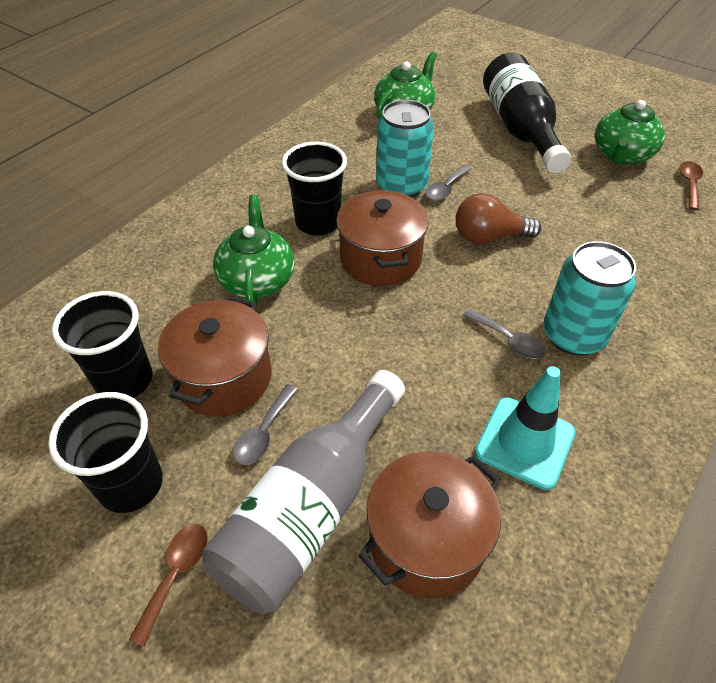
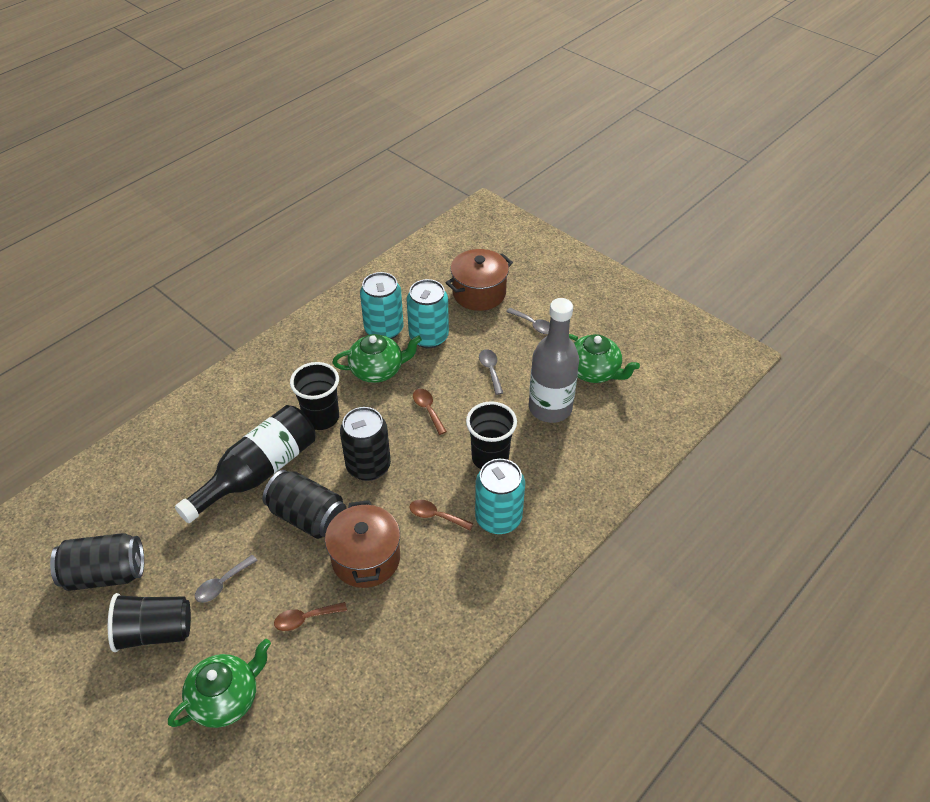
black can: none = 0 -> [50,533,144,591] [263,470,346,539] [340,407,391,481] = 3
brown light bulb: [456,193,541,244] = 1 -> none = 0
brown pot: [158,296,272,416] [336,190,429,286] [358,451,501,598] = 3 -> [325,500,400,588] [446,249,513,311] = 2
brown spoon: [129,524,208,647] [679,161,703,210] = 2 -> [274,602,347,631] [409,500,473,530] [413,389,447,435] = 3
turquoise can: [376,100,434,198] [543,241,636,356] = 2 -> [360,272,404,339] [407,279,449,348] [475,459,525,534] = 3
turquoise traffic cone: [475,366,575,490] = 1 -> none = 0

